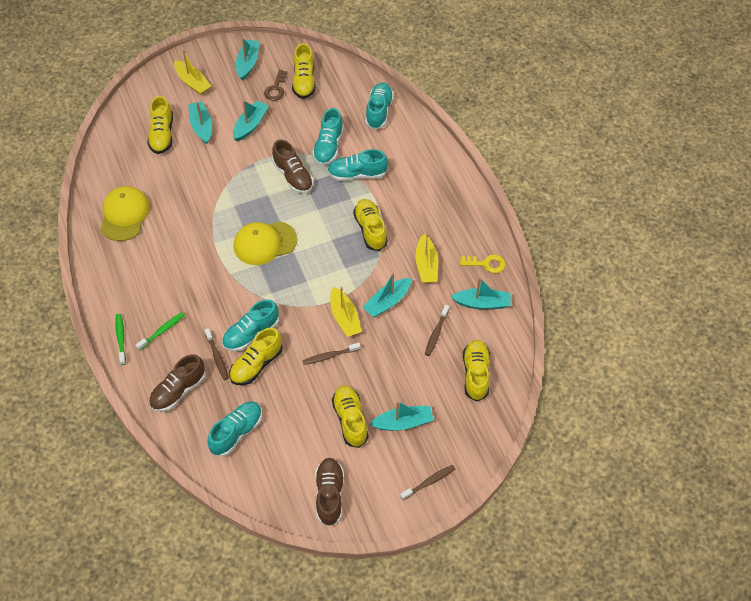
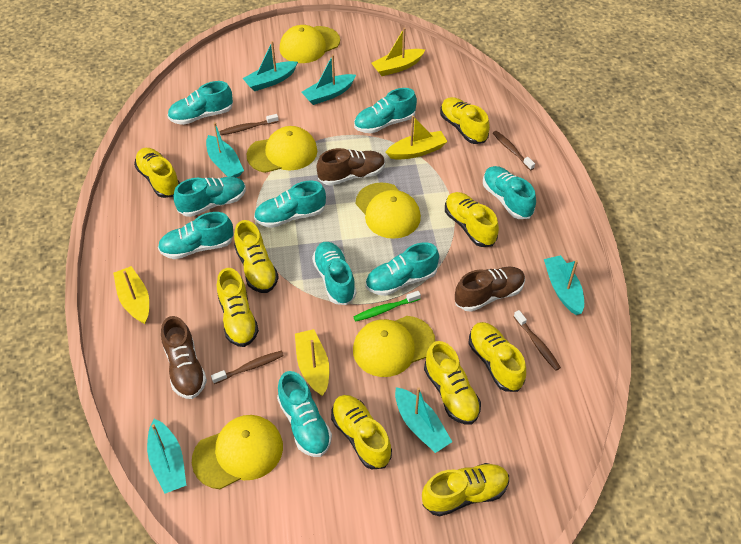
brown key: [264,70,287,101] = 1 -> none = 0
green toothbrush: [115,314,126,365] [136,312,185,351] = 2 -> [353,291,421,322] = 1
turquoise shoe: [207,401,262,457] [222,299,279,352] [312,108,344,165] [327,149,388,181] [365,82,394,130] = 5 -> [158,212,234,259] [167,81,233,125] [173,177,246,217] [254,181,326,228] [277,371,332,457] [312,242,356,305] [354,88,417,133] [366,242,439,296] [483,166,536,219] = 9
yellow boat: [174,50,211,95] [330,287,362,337] [415,234,438,283] = 3 -> [113,266,149,324] [295,329,329,396] [371,28,425,76] [386,116,448,160] = 4
yellow cap: [100,186,150,241] [234,221,297,265] = 2 -> [192,415,283,489] [246,126,317,173] [280,25,340,63] [353,316,435,377] [356,182,421,239] = 5
yellow key: [460,255,506,273] = 1 -> none = 0
yellow shoe: [147,96,173,154] [229,328,283,385] [292,43,316,99] [332,385,369,448] [353,199,388,251] [463,340,490,401] = 6 -> [134,148,180,198] [217,268,259,347] [234,220,279,293] [331,395,392,469] [422,463,509,516] [424,341,481,424] [440,97,490,144] [445,192,499,247] [468,322,526,392] = 9

